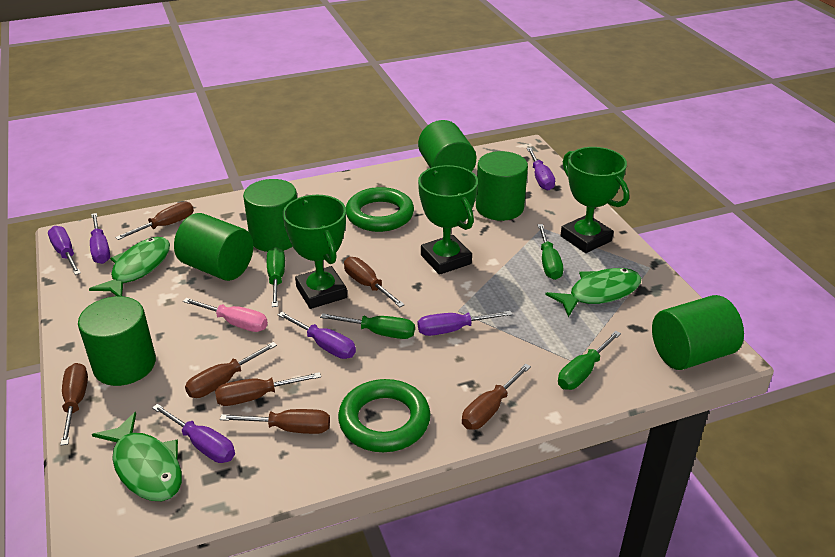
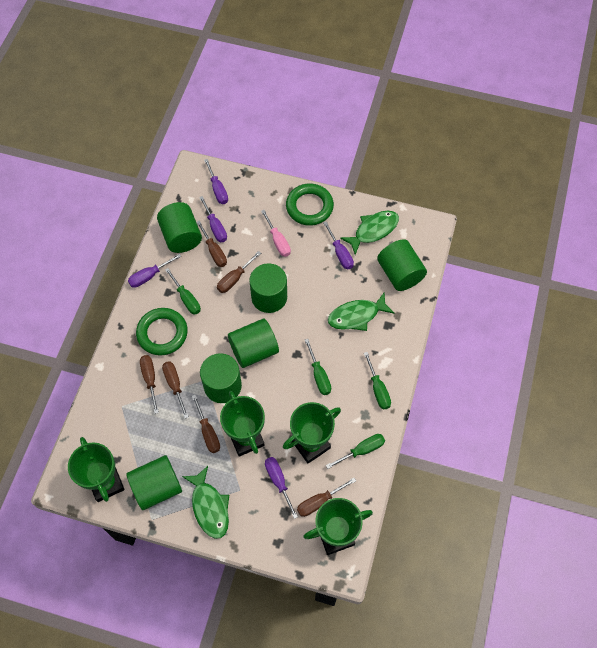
brown screwdriver: [60,363,88,446] [115,202,194,240] [185,342,277,398] [215,372,321,406] [220,409,330,434] [344,257,405,307] [462,363,531,430] = 7 -> [140,355,159,414] [162,361,189,418] [192,395,220,453] [196,220,227,267] [217,251,261,293] [297,478,356,517] = 6
green trophy: [283,195,347,309] [418,165,478,275] [560,147,629,253] = 3 -> [68,437,125,502] [220,391,265,457] [283,402,341,463] [303,498,373,555] = 4
purple screwdriver: [48,226,81,275] [90,213,110,264] [152,404,235,463] [278,312,356,359] [418,311,512,336] [527,148,555,190] = 6 -> [128,254,181,288] [199,196,227,242] [204,159,228,204] [265,457,298,519] [323,221,354,269] = 5

